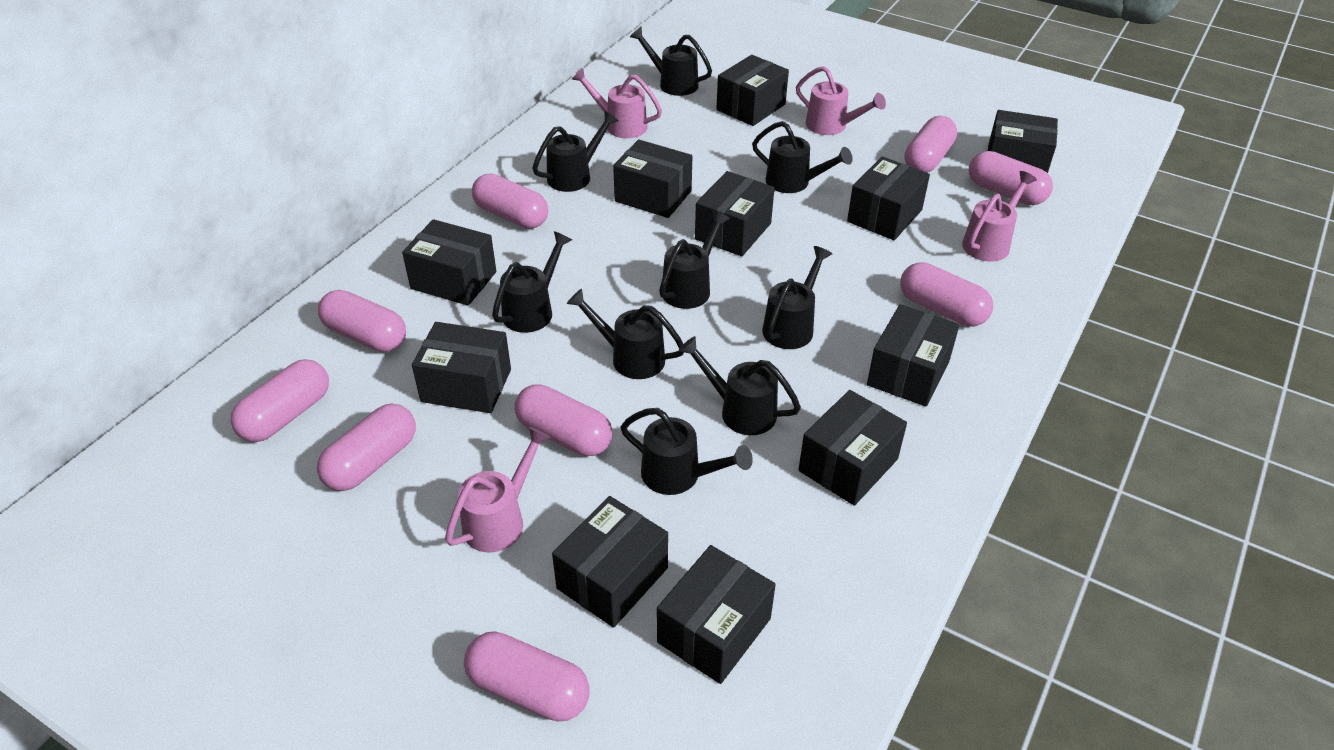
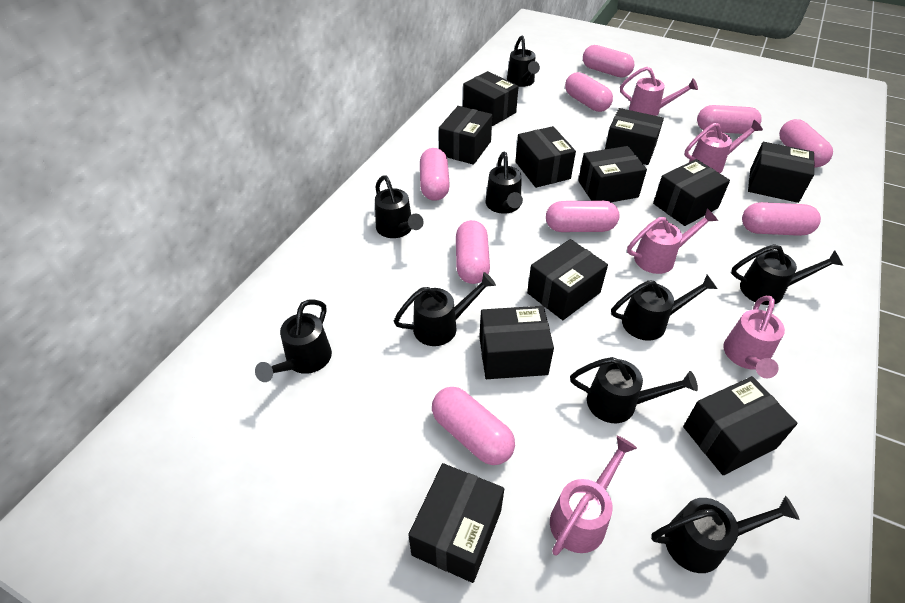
pink watering can: [445,427,551,553] [572,68,662,138] [796,66,886,135] [962,171,1037,262] = 4 -> [550,436,637,555] [620,67,698,116] [627,208,718,274] [684,120,763,173] [723,296,785,378] = 5

